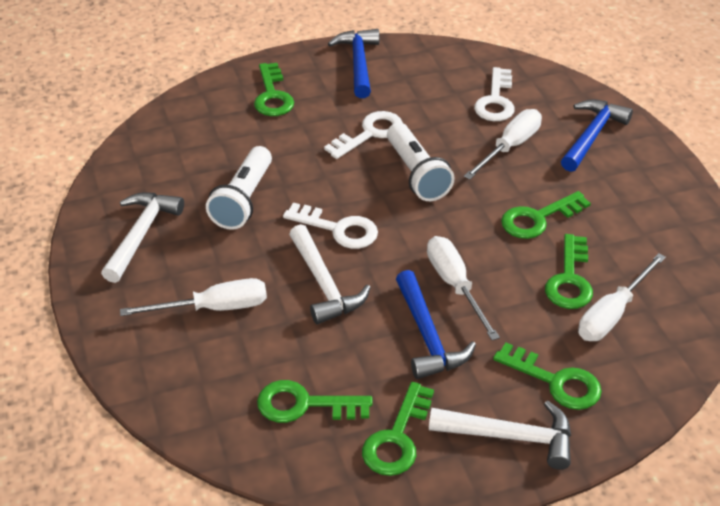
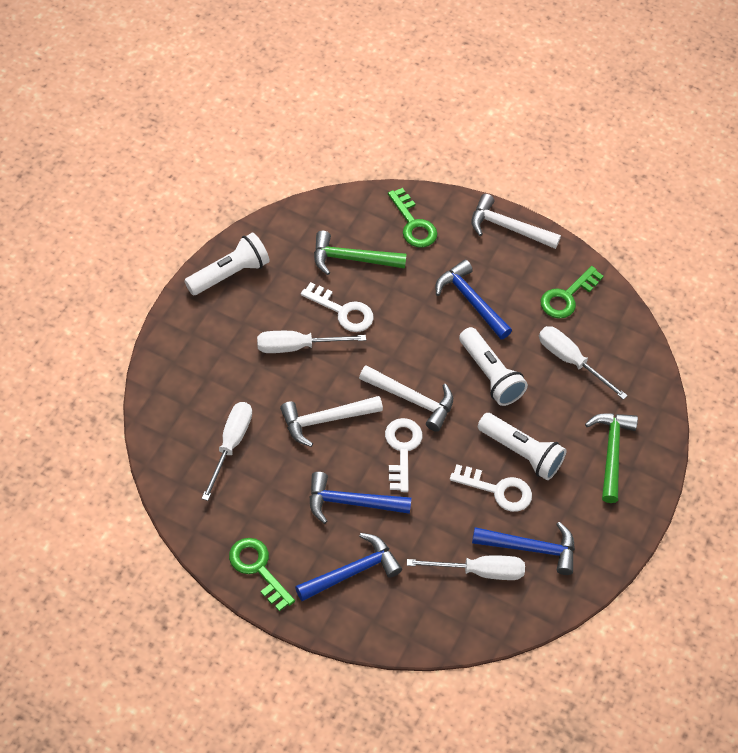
blue hammer: [328,29,379,98] [396,270,476,379] [561,100,633,172] = 3 -> [295,533,402,601] [310,472,411,524] [435,260,512,339] [472,522,575,575] = 4
green hammer: none = 0 -> [314,231,407,275] [585,413,638,503] = 2
green key: [254,63,294,116] [257,380,372,423] [362,382,434,476] [493,343,602,410] [501,191,591,239] [545,234,593,309] = 6 -> [229,538,295,611] [388,188,437,248] [541,266,604,319] = 3
white flashlight: [206,146,272,230] [387,123,455,201] = 2 -> [184,232,270,295] [459,327,528,406] [478,413,566,480] = 3

